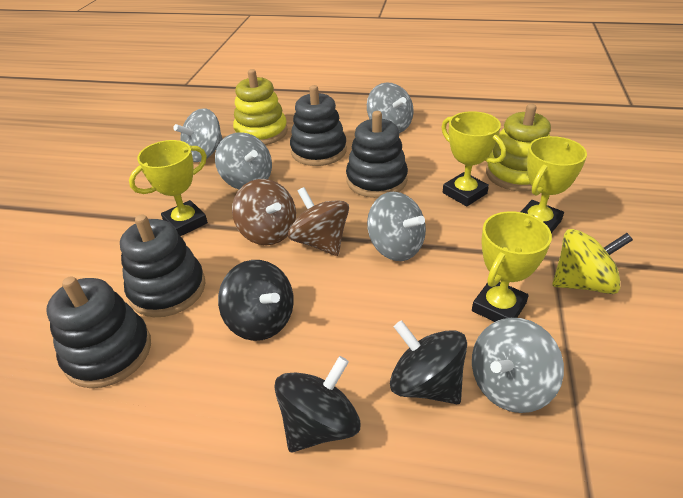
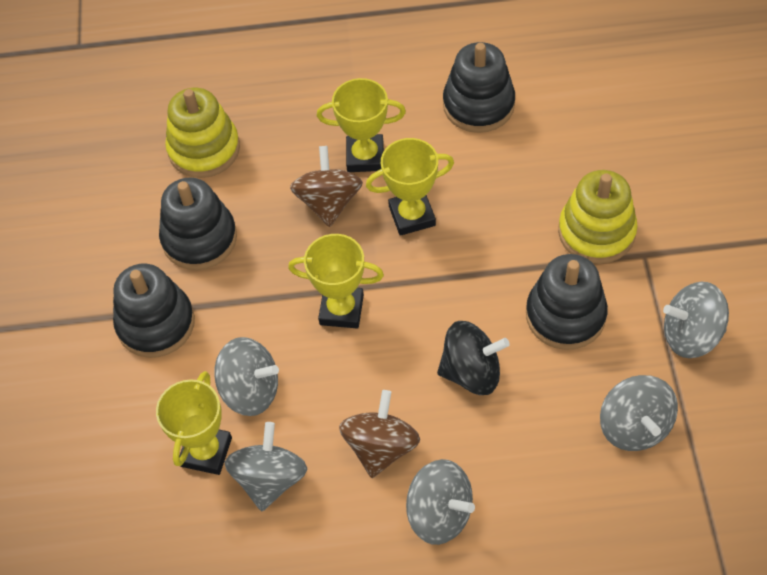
black spinning top: [218,260,294,341] [274,356,360,452] [390,320,467,404] = 3 -> [437,321,510,395] = 1
yellow spinning top: [552,229,633,294] = 1 -> none = 0

